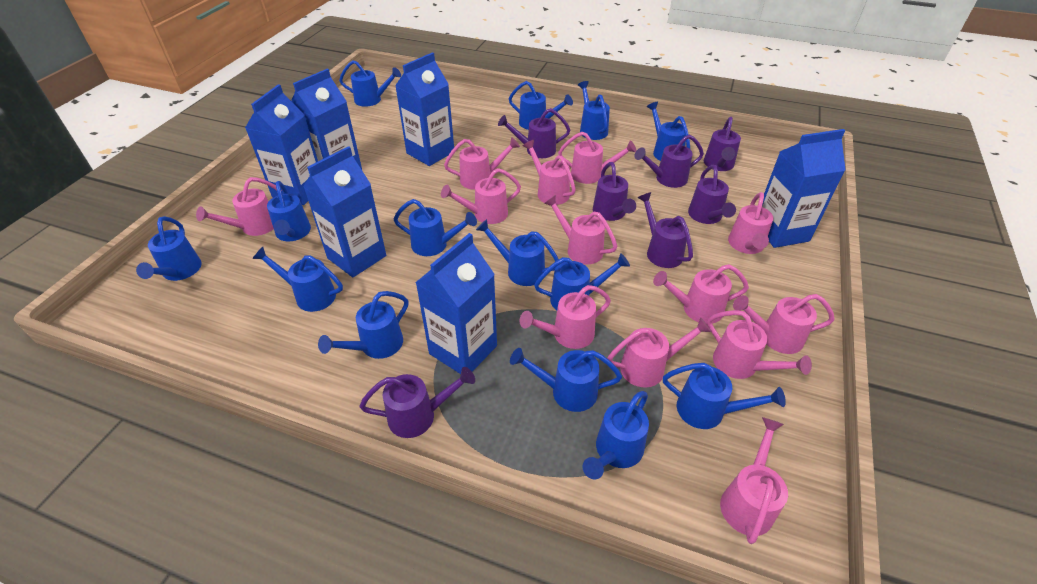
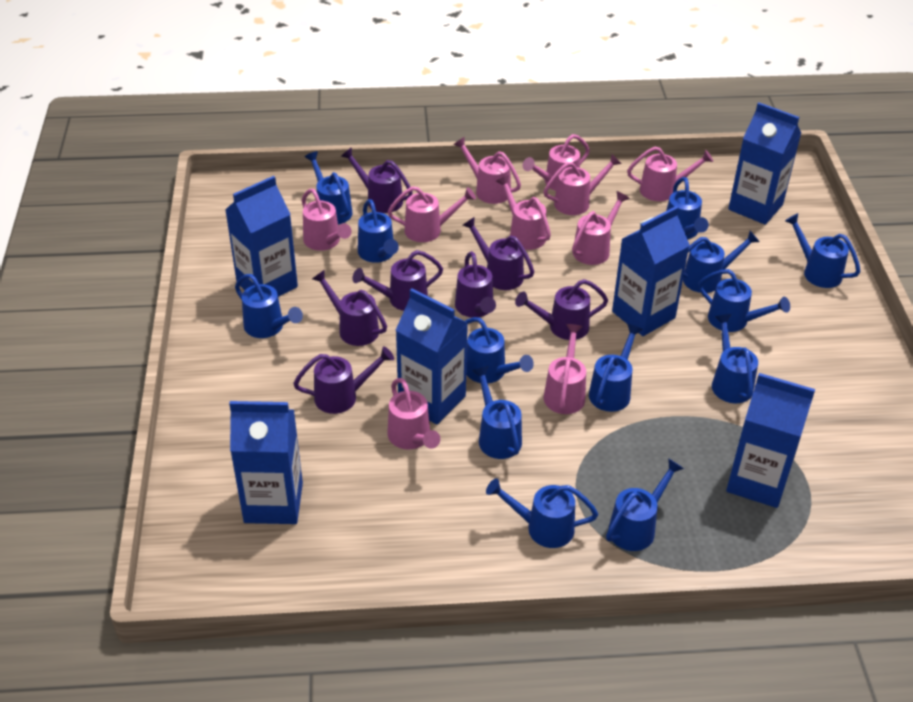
blue watering can: [136,216,202,281] [252,247,343,312] [267,181,311,241] [318,291,408,359] [339,60,401,107] [394,199,477,256] [476,219,559,286] [509,81,573,130] [510,348,622,412] [534,253,630,310] [578,81,610,140] [583,391,649,480] [647,102,690,161] [663,363,786,429] = 14 -> [235,274,303,338] [305,151,353,224] [358,199,399,263] [465,317,534,383] [472,366,522,459] [486,478,598,548] [589,324,643,412] [606,458,684,551] [666,177,709,239] [683,231,760,293] [698,269,790,332] [712,314,758,403] [785,213,860,288] = 13
pink watering can: [196,177,282,236] [441,168,521,224] [444,137,520,190] [520,285,611,349] [523,140,576,205] [544,195,617,265] [558,132,636,184] [607,317,712,388] [653,264,749,324] [707,310,812,379] [720,417,788,544] [728,192,773,254] [733,294,835,354] = 13 -> [302,189,351,251] [387,378,440,449] [388,186,476,242] [453,137,521,204] [496,175,551,250] [523,134,590,191] [544,154,621,215] [544,324,586,414] [572,191,630,265] [627,146,713,201] = 10

